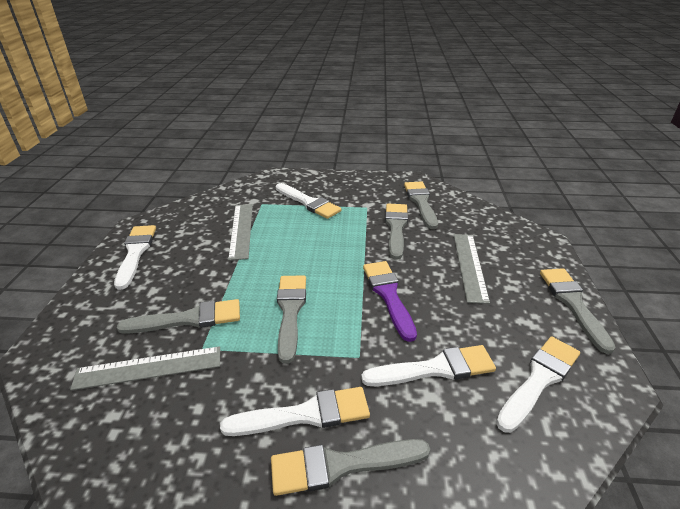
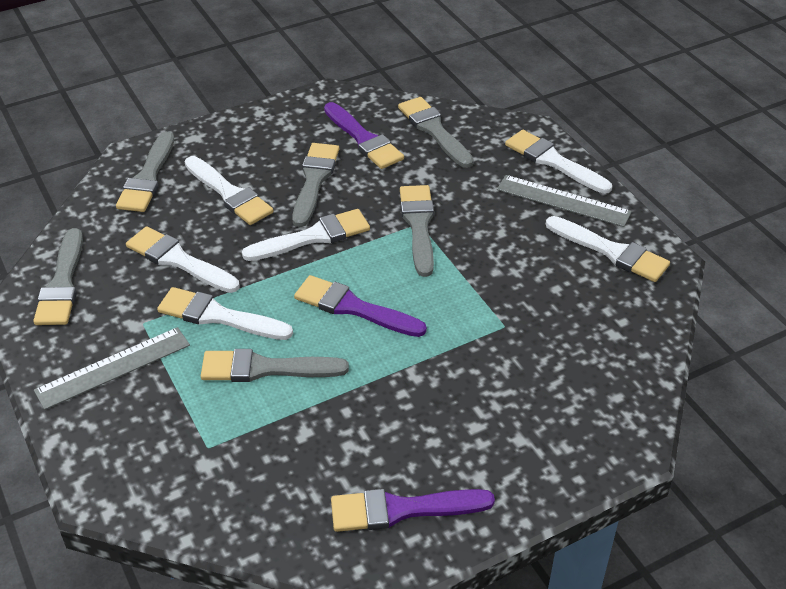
grey ruler: [70,346,220,391] [228,204,253,260] [454,234,490,304] = 3 -> [34,327,190,410] [497,175,632,227] = 2
purple brush: [363,261,417,342] = 1 -> [294,275,427,337] [324,102,404,169] [331,489,495,532] = 3
white brush: [114,225,156,290] [220,387,370,436] [276,183,341,219] [361,345,496,386] [496,337,580,433] = 5 -> [126,226,239,293] [157,287,293,340] [185,156,273,225] [242,209,370,261] [505,130,612,194] [546,216,670,282] = 6

